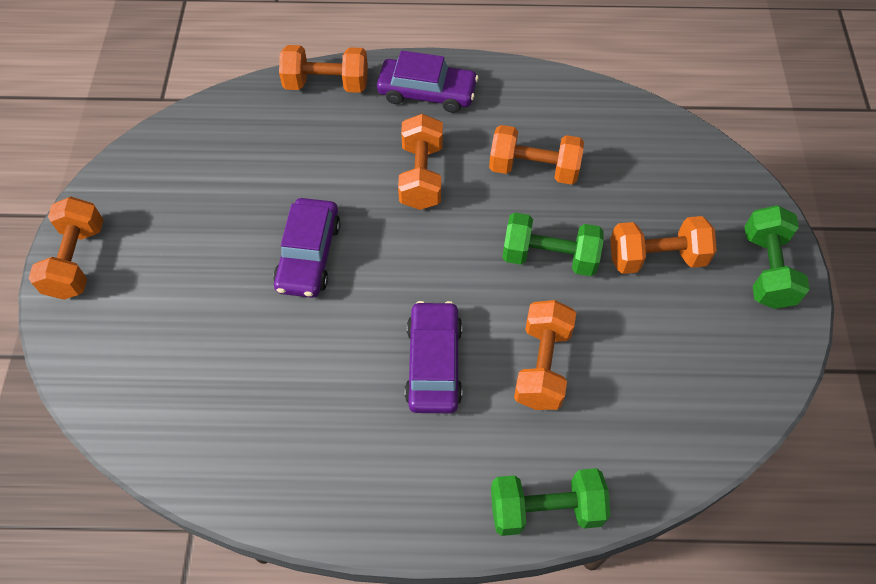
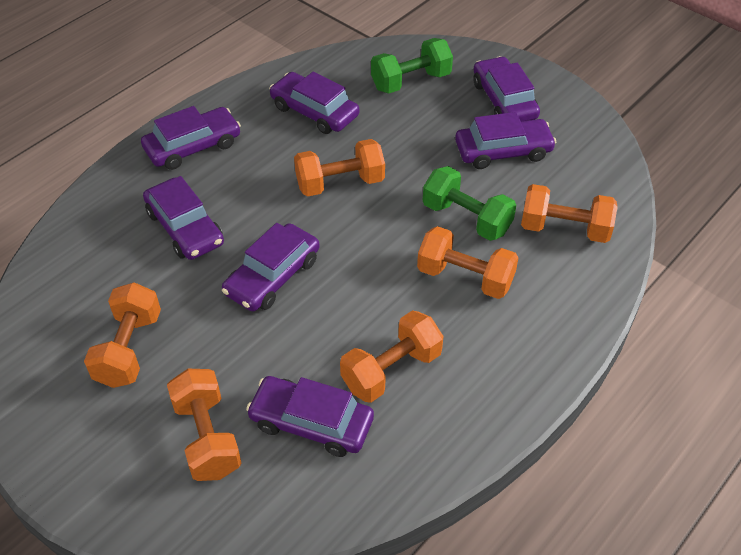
green dumbbell: [491,468,610,536] [502,213,604,276] [744,205,810,309] = 3 -> [371,38,453,94] [423,166,516,241] = 2
purple car: [273,198,341,298] [377,50,478,113] [405,301,462,413] = 3 -> [141,106,241,170] [143,176,224,260] [222,223,319,312] [246,376,374,457] [269,72,359,134] [455,112,556,169] [474,56,540,121] = 7

